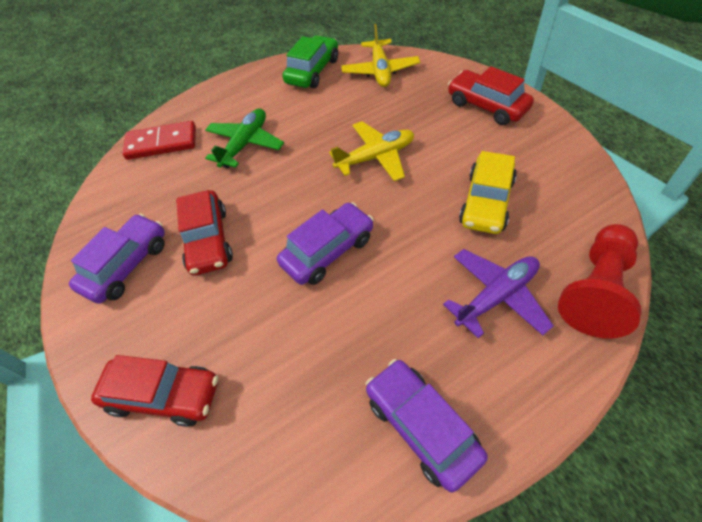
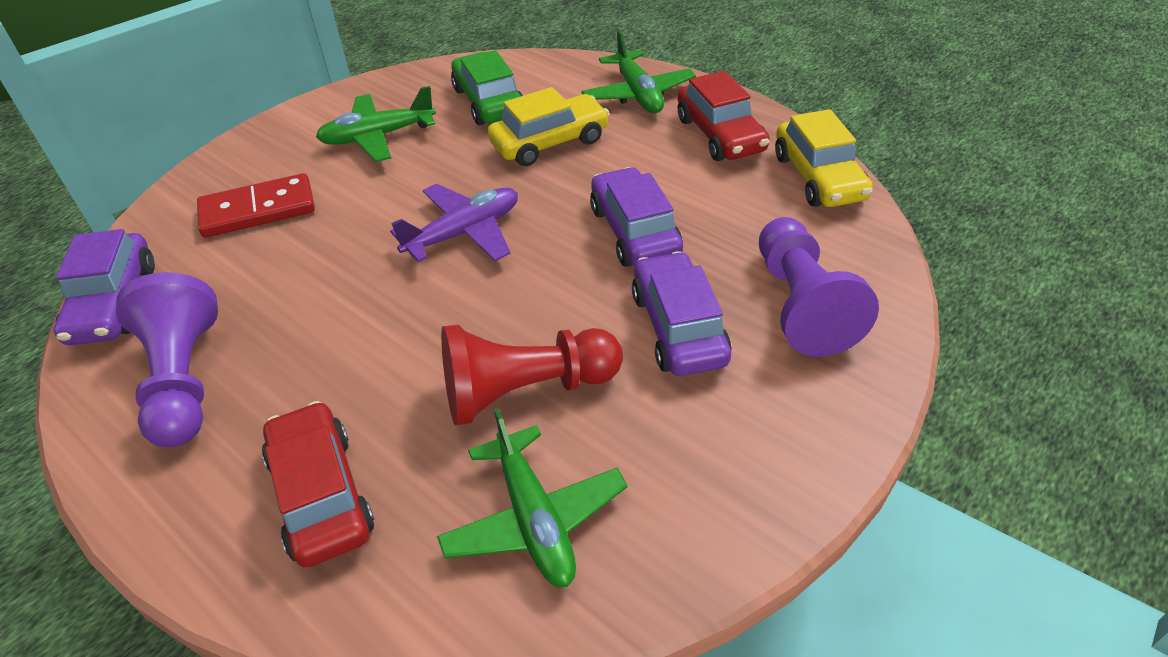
green plane: [205,109,284,168] = 1 -> [316,86,436,162] [437,408,627,587] [581,30,696,113] = 3
purple pawn: none = 0 -> [116,272,218,447] [759,217,879,357] = 2
red car: [91,355,218,427] [176,190,233,276] [448,66,534,125] = 3 -> [262,401,374,568] [678,71,770,161] = 2
yellow car: [459,151,517,234] = 1 -> [488,87,610,166] [775,109,873,207] = 2
yellow plane: [329,121,414,182] [341,24,420,87] = 2 -> none = 0

